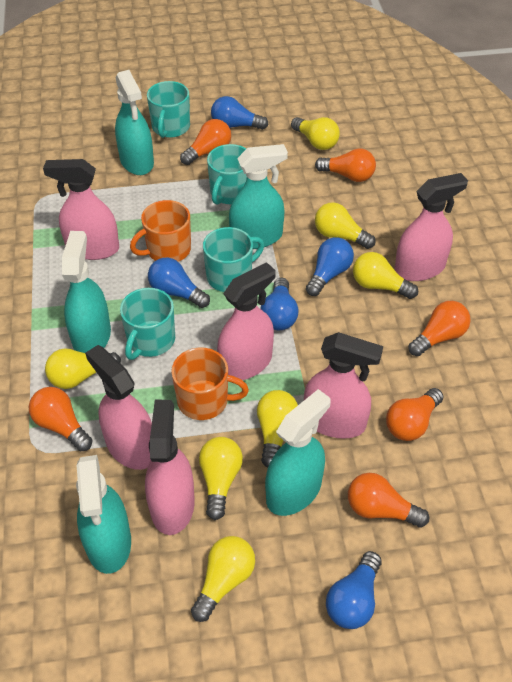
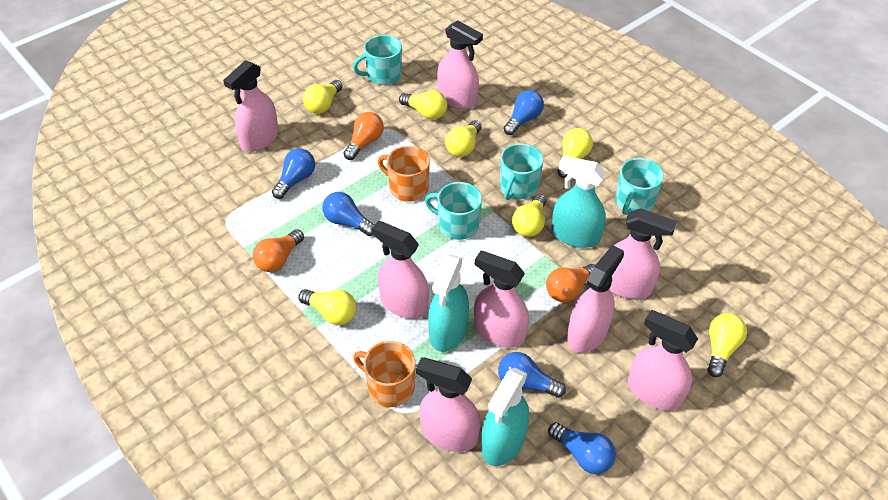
orange light bulb: [29,387,93,451] [180,119,231,165] [315,148,376,182] [348,473,429,528] [386,388,443,441] [408,301,471,356] = 6 -> [253,229,304,272] [343,112,384,160] [546,264,595,302] = 3
pink spray bottle: [43,159,119,260] [85,345,152,470] [145,400,195,535] [217,262,276,380] [304,332,383,439] [395,173,468,281] = 6 -> [223,60,279,152] [371,221,429,319] [416,357,481,452] [437,20,483,109] [474,251,529,348] [567,245,624,353] [609,208,677,299] [628,310,698,411] = 8
turquoise spray bottle: [62,231,111,353] [76,455,131,574] [115,70,154,175] [229,144,288,249] [265,389,331,516] = 5 -> [428,254,469,352] [481,368,529,466] [551,156,606,248] = 3

